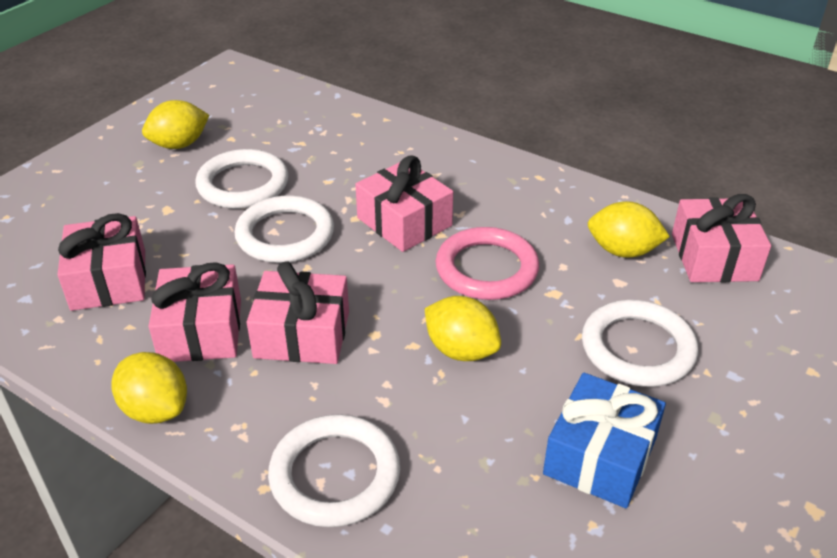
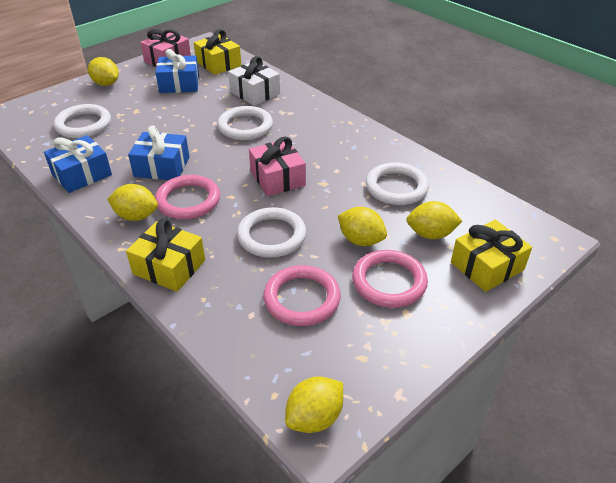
blue gift: [543,373,666,508] = 1 -> [44,135,112,193] [128,125,190,180] [156,49,199,93] = 3
pink gift: [57,213,146,311] [148,262,241,362] [247,261,349,364] [355,155,453,252] [672,194,771,282] = 5 -> [140,29,191,67] [249,137,306,196] = 2
pink ring: [436,227,539,300] = 1 -> [155,175,220,219] [263,265,341,326] [352,250,428,308] = 3
white gift: none = 0 -> [228,56,280,106] = 1
yellow gift: none = 0 -> [126,218,205,292] [194,29,241,75] [451,220,532,292] = 3
yellow lemon: [111,352,187,424] [142,100,209,149] [425,296,501,361] [588,201,670,258] = 4 -> [88,57,119,86] [107,184,158,221] [285,376,343,433] [338,207,387,246] [406,201,462,239] = 5

